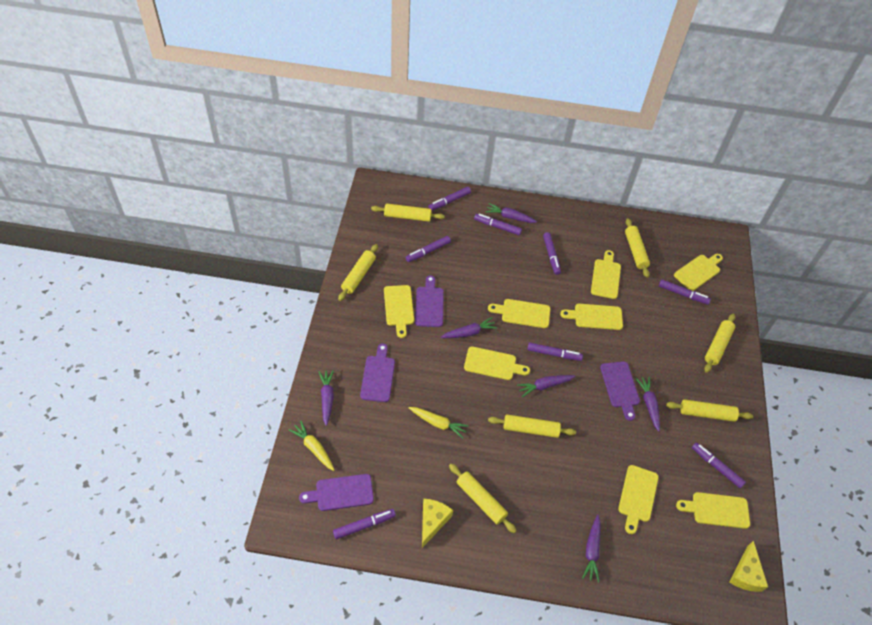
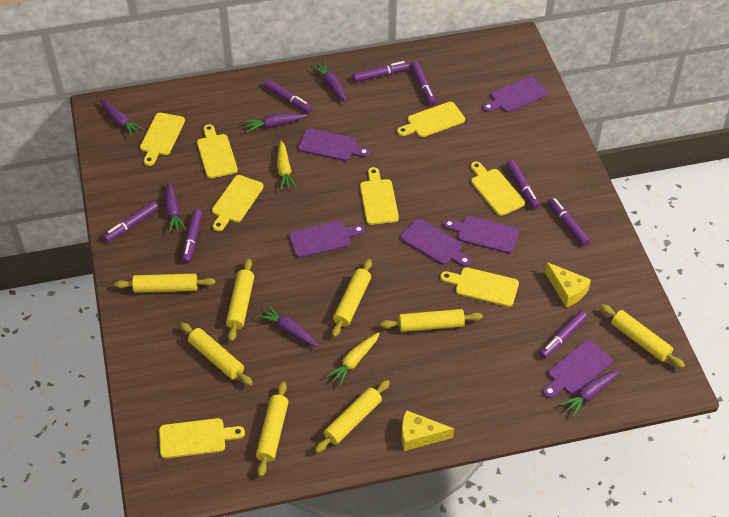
purple cutting board: [299,474,374,511] [360,343,395,402] [415,275,444,327] [600,361,640,421] = 4 -> [289,221,365,258] [298,129,370,161] [400,219,471,267] [443,216,519,254] [483,77,547,112] [543,340,612,398] = 6
yellow rolling pin: [338,244,378,301] [371,203,445,222] [449,464,516,533] [488,414,576,438] [625,218,650,278] [666,399,753,422] [704,314,735,373] = 7 -> [115,274,215,293] [180,322,253,386] [226,259,254,342] [256,382,288,477] [315,380,390,453] [332,259,372,337] [381,309,483,332] [601,304,685,368] = 8

